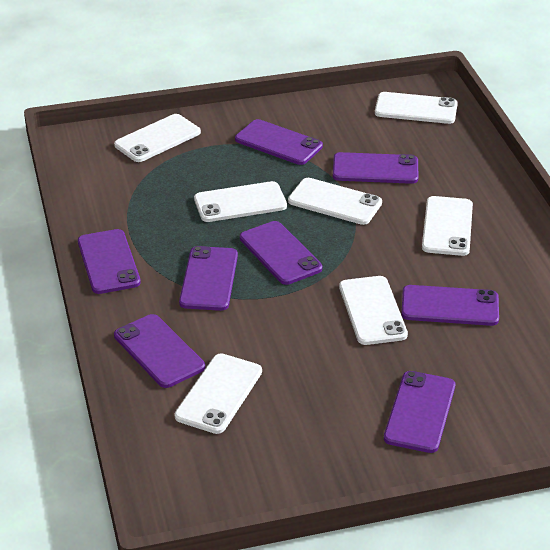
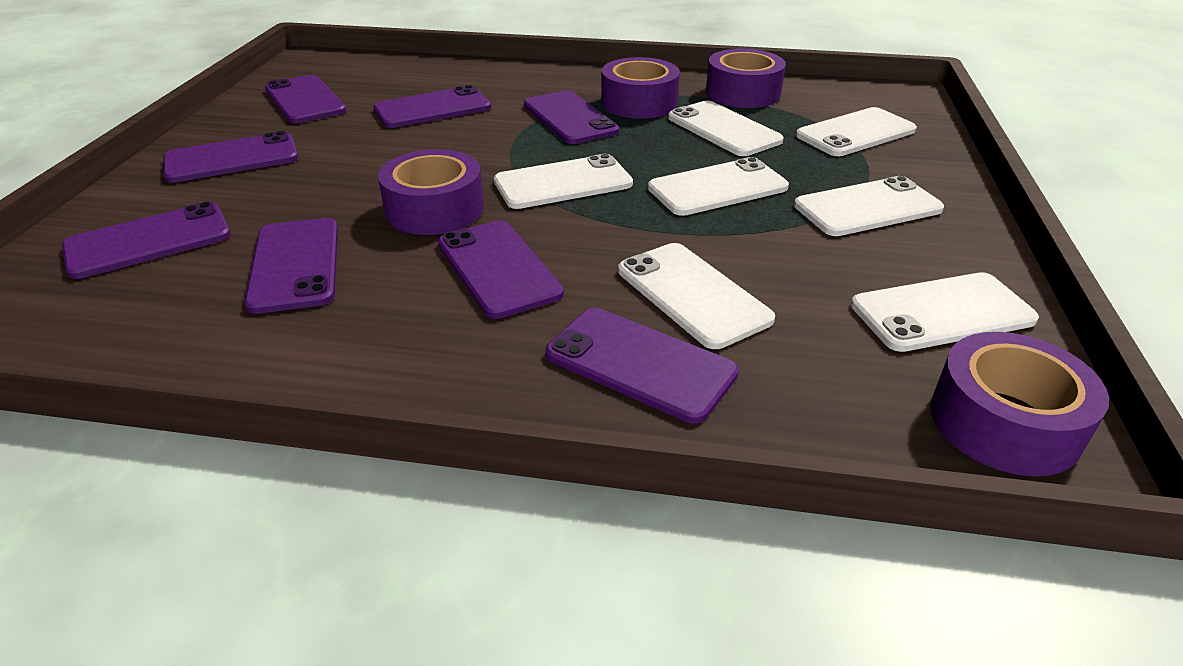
purple tape: none = 0 -> [378,149,484,235] [601,57,680,119] [706,49,786,108] [931,332,1109,476] = 4

